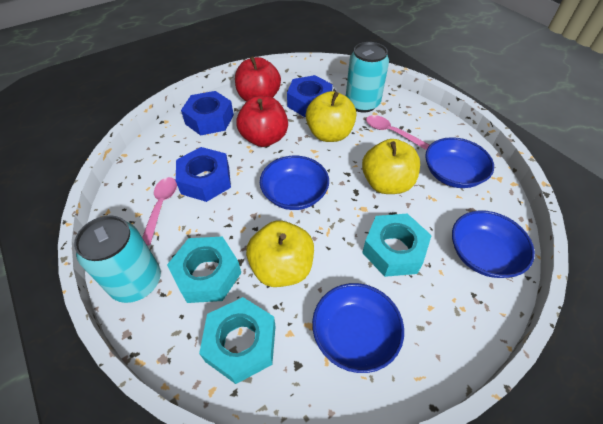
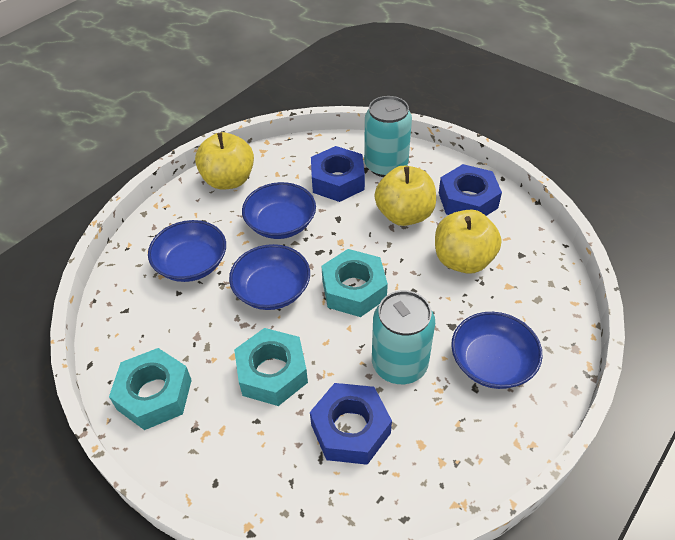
pink spoon: [142,177,177,245] [366,115,430,150] = 2 -> none = 0
red apple: [235,56,281,102] [236,96,288,147] = 2 -> none = 0

